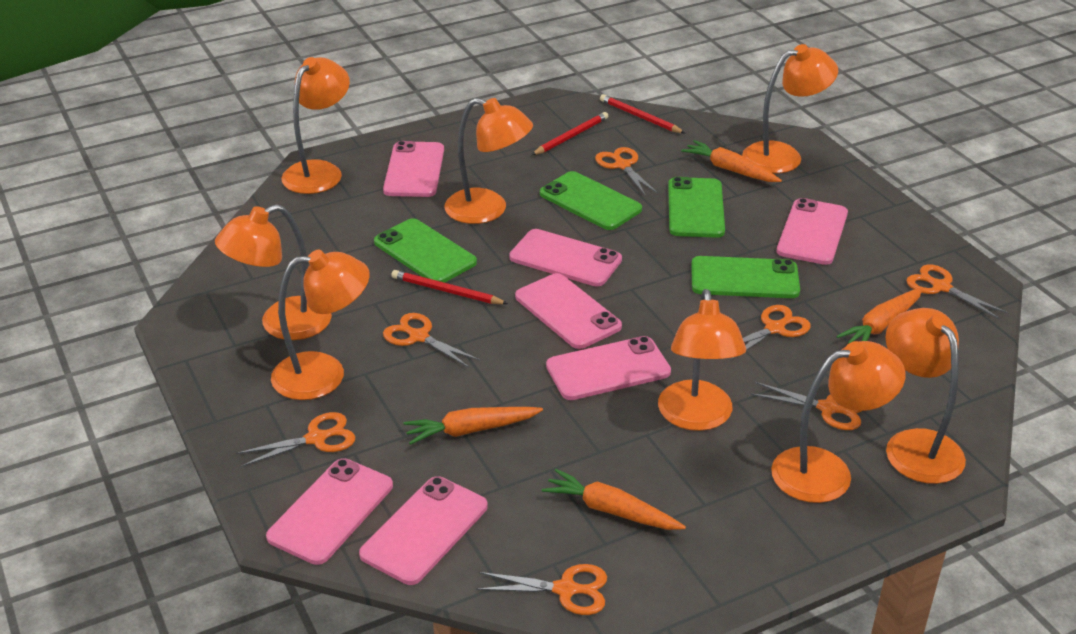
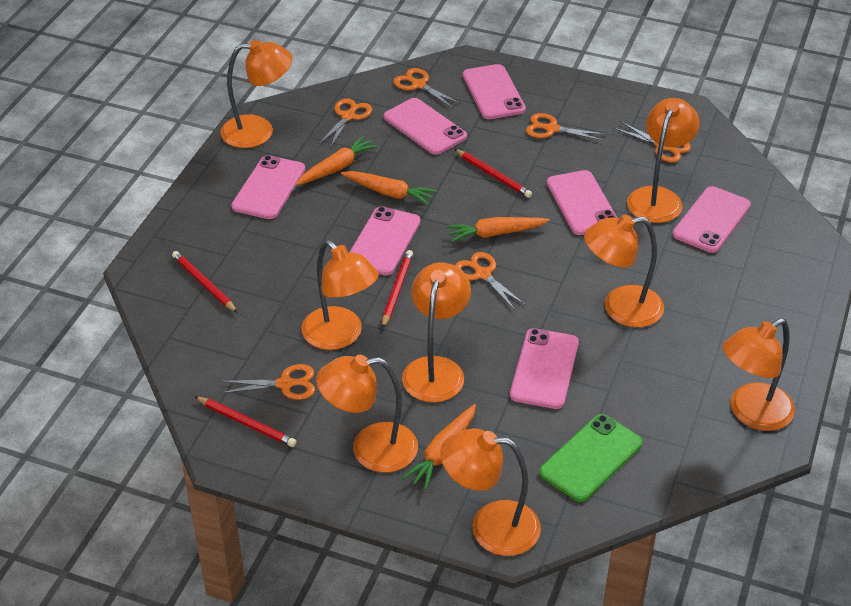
green phone: [374,218,477,283] [540,171,642,230] [668,177,725,238] [691,256,800,298] = 4 -> [539,414,642,502] = 1
orange scissors: [236,412,355,467] [383,313,480,368] [476,564,607,615] [595,147,658,195] [730,305,811,361] [751,382,862,430] [906,264,1008,319] = 7 -> [220,364,315,400] [319,99,372,148] [394,68,461,108] [455,252,526,310] [526,113,606,141] [614,121,691,162] = 6
red pencil: [391,270,508,304] [532,112,608,155] [600,94,685,133] = 3 -> [172,251,238,313] [194,396,297,447] [382,250,413,329] [454,149,532,198] = 4

